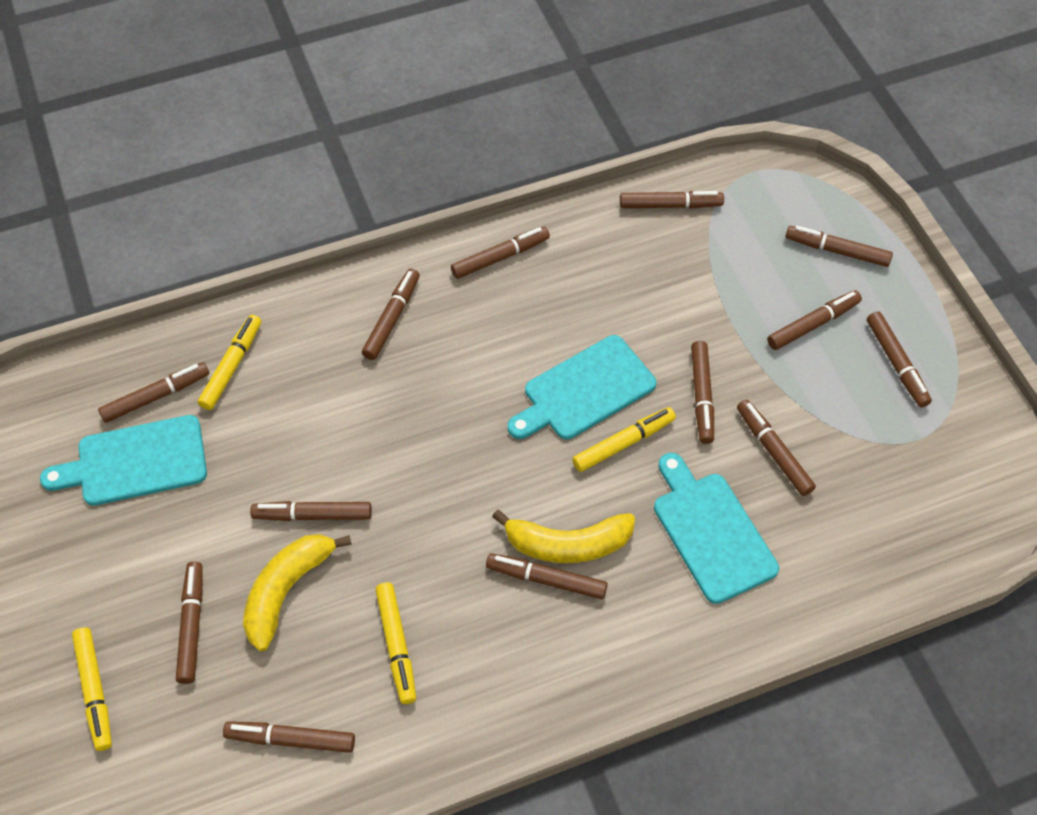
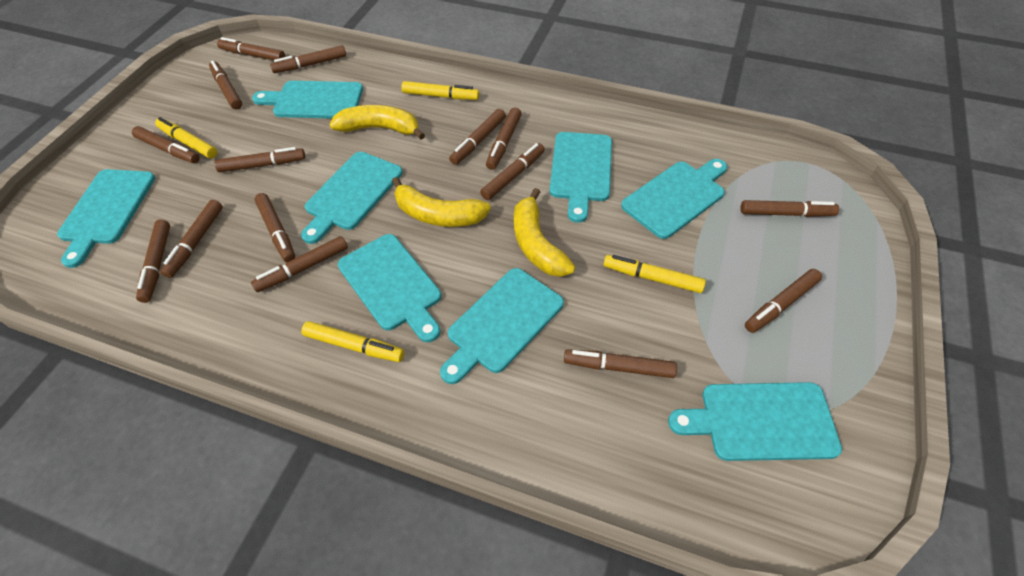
brown marker: [98,362,209,423] [176,561,202,684] [223,721,355,753] [250,501,372,521] [362,269,420,360] [451,227,550,279] [486,553,608,599] [620,191,724,208] [691,341,714,444] [737,399,816,496] [767,290,862,350] [786,226,893,267] [867,311,932,407] = 13 -> [132,126,199,163] [136,220,170,303] [160,200,223,278] [209,61,242,110] [215,147,305,172] [217,37,285,60] [251,236,348,292] [254,193,295,262] [270,45,346,73] [449,109,506,165] [480,143,545,200] [486,107,522,170] [564,349,677,378] [740,200,839,217] [745,269,822,333] = 15
turquoise cutting board: [40,415,207,506] [508,335,656,440] [654,453,779,604] = 3 -> [57,169,155,268] [252,81,363,119] [301,152,402,244] [338,234,441,342] [440,268,564,384] [549,132,612,223] [621,159,727,239] [668,382,842,461] = 8
yellow banana: [243,534,352,651] [492,510,635,563] = 2 -> [329,105,425,140] [392,177,491,227] [514,188,575,277] = 3

